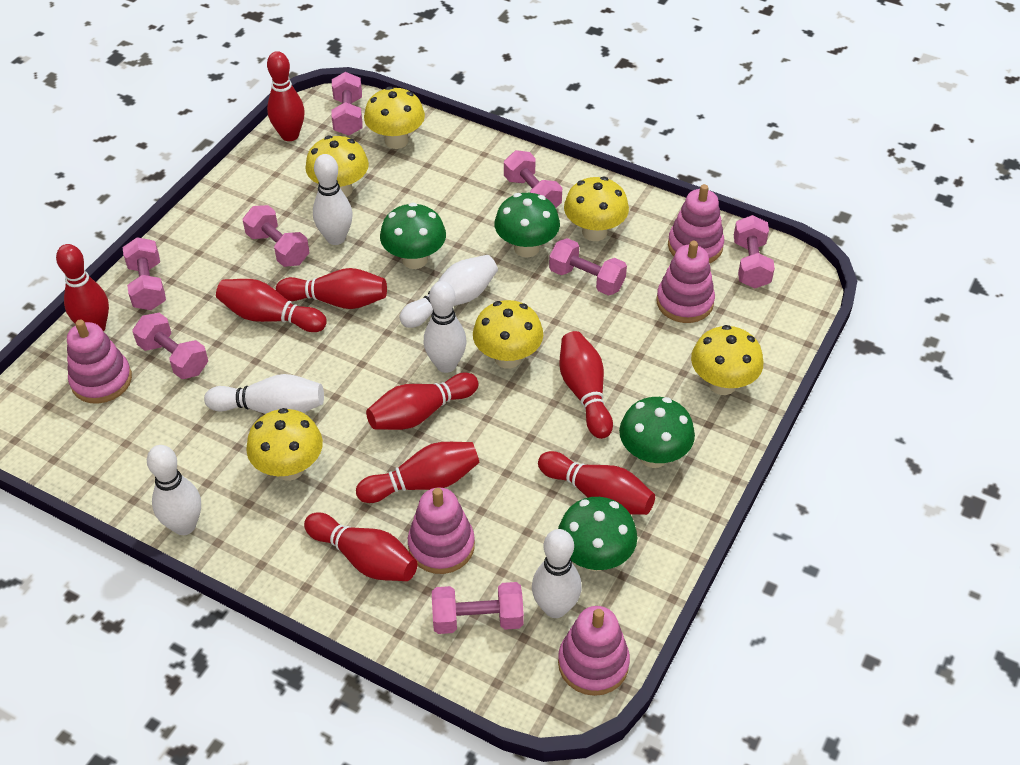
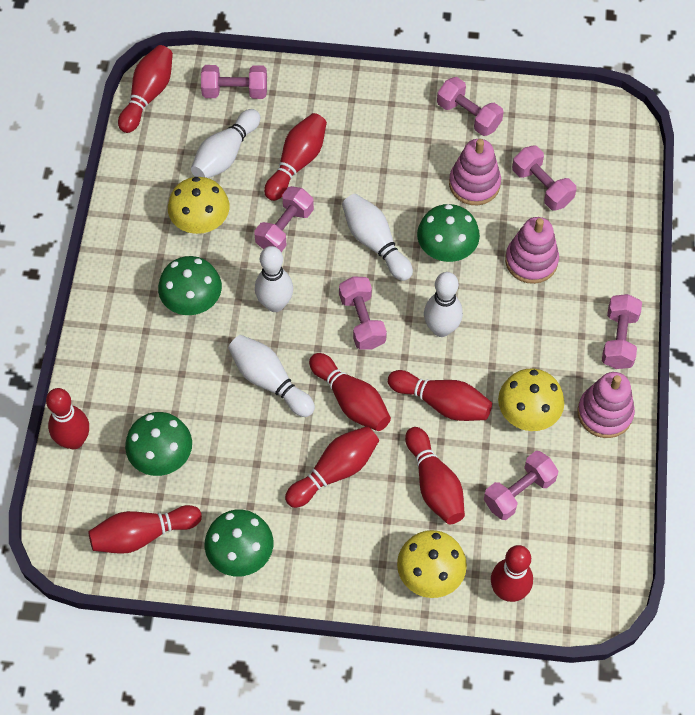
pink dumbbell: [122,237,166,310] [133,313,208,379] [243,205,309,267] [331,72,363,136] [432,582,524,634] [504,150,562,208] [549,238,627,296] [734,215,775,288] = 8 -> [201,65,267,99] [255,186,314,252] [339,276,387,350] [437,77,504,136] [484,451,559,520] [512,146,577,211] [602,294,642,369] = 7
pink stacking toy: [67,320,132,404] [408,487,475,574] [558,606,630,696] [656,241,715,323] [668,184,724,263] = 5 -> [449,139,501,205] [505,217,559,284] [577,372,635,438] = 3
white bowling pin: [147,445,201,535] [204,374,324,414] [313,154,353,245] [399,255,498,328] [423,281,466,373] [532,529,582,618] = 6 -> [191,109,260,178] [228,335,315,417] [255,246,293,312] [342,194,413,281] [424,272,463,337] = 5
yellow mushroom: [246,408,323,481] [305,136,369,197] [364,86,425,149] [473,300,543,369] [564,177,629,241] [691,325,763,395] = 6 -> [168,177,230,235] [397,530,467,598] [498,368,564,431] = 3

